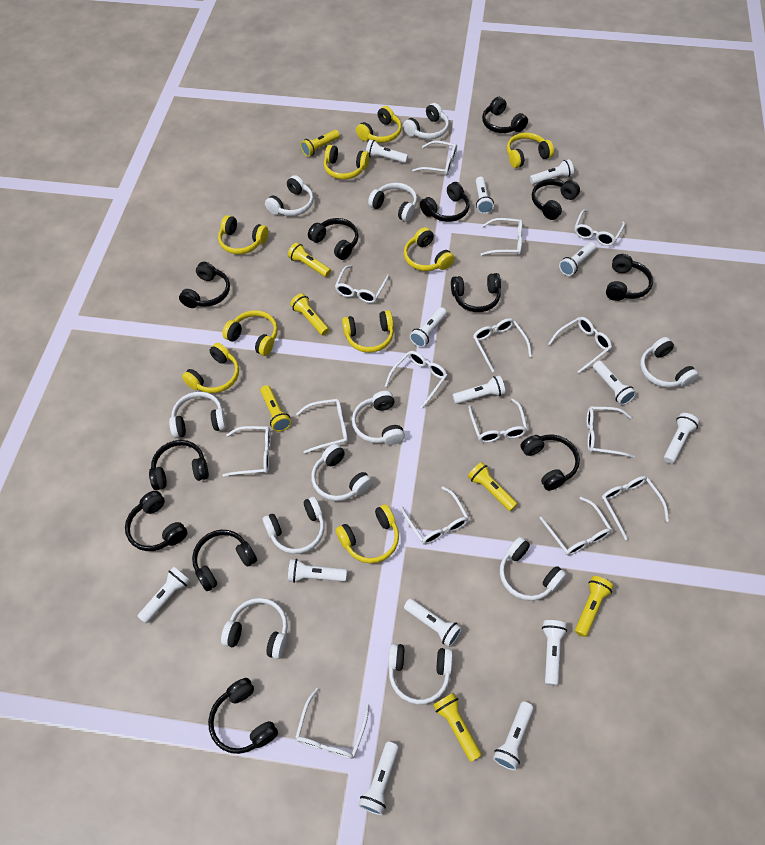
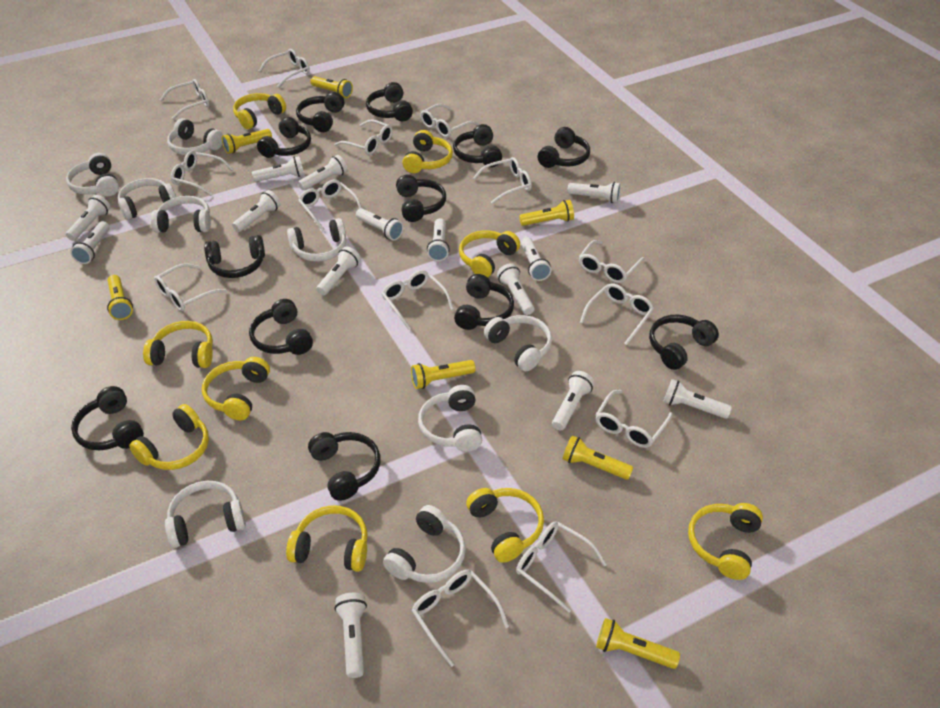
white glasses: [222,426,271,477] [295,688,369,759] [296,399,348,454] [335,265,389,303] [385,351,447,409] [400,486,469,545] [412,140,457,176] [468,399,528,443] [473,318,532,372] [480,218,522,256] [540,497,612,556] [548,317,612,373] [574,209,625,246] [587,406,635,458] [602,476,669,540] = 15 -> [154,263,227,311] [160,79,209,120] [171,151,234,195] [259,49,310,88] [298,180,362,231] [334,119,393,155] [382,270,454,330] [411,570,509,667] [420,104,478,137] [473,157,532,204] [516,521,607,613] [579,240,645,283] [580,283,654,345] [595,390,673,448] = 14
white headphones: [169,392,226,438] [221,598,288,659] [263,497,324,554] [265,175,313,216] [311,444,372,501] [352,391,405,445] [368,183,417,222] [388,643,453,705] [403,103,449,139] [500,537,566,601] [640,337,699,388] = 11 -> [66,153,119,196] [118,178,176,220] [151,196,211,233] [165,481,246,548] [167,118,223,155] [287,218,346,262] [383,505,466,583] [418,385,482,452] [484,315,552,371] = 9

